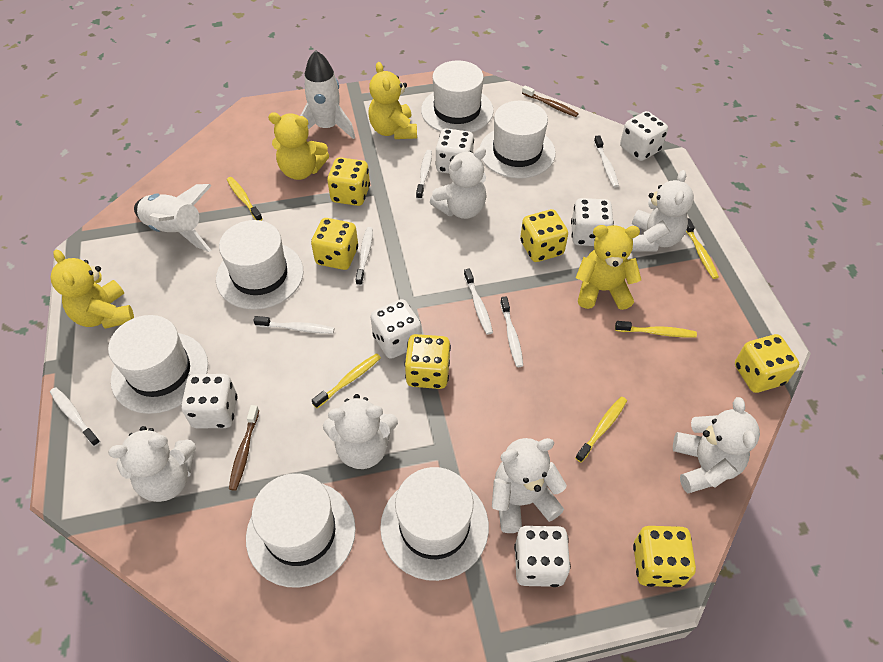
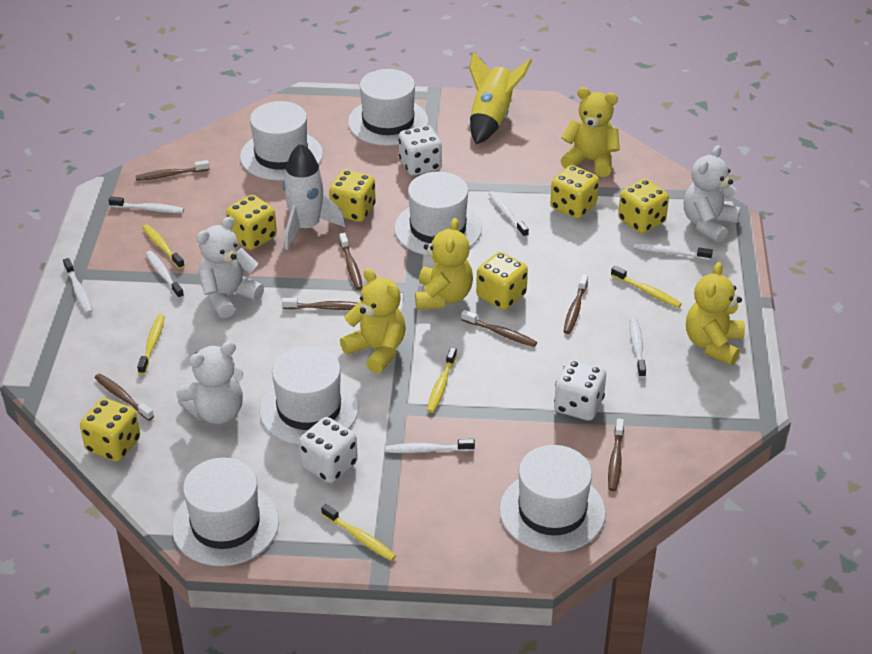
brown toothbrush: [229,405,259,491] [522,85,579,117] = 2 -> [94,373,154,421] [135,160,209,181] [282,298,357,310] [339,233,363,290] [461,310,537,347] [563,274,588,334] [608,419,624,491] = 7
white dice: [181,374,237,428] [370,299,422,359] [435,128,474,174] [514,526,571,587] [571,198,614,246] [620,111,668,161] = 6 -> [299,417,358,483] [399,125,442,176] [554,359,606,421] = 3
white rocket: [134,184,212,252] [300,50,355,139] = 2 -> [283,143,345,250] = 1
white teddy bear: [108,426,196,502] [323,394,398,469] [430,147,487,219] [492,438,567,533] [632,170,694,252] [673,397,760,493] = 6 -> [176,341,243,424] [196,216,264,318] [684,145,740,243] = 3
yellow rocket: none = 0 -> [469,52,532,144] = 1

